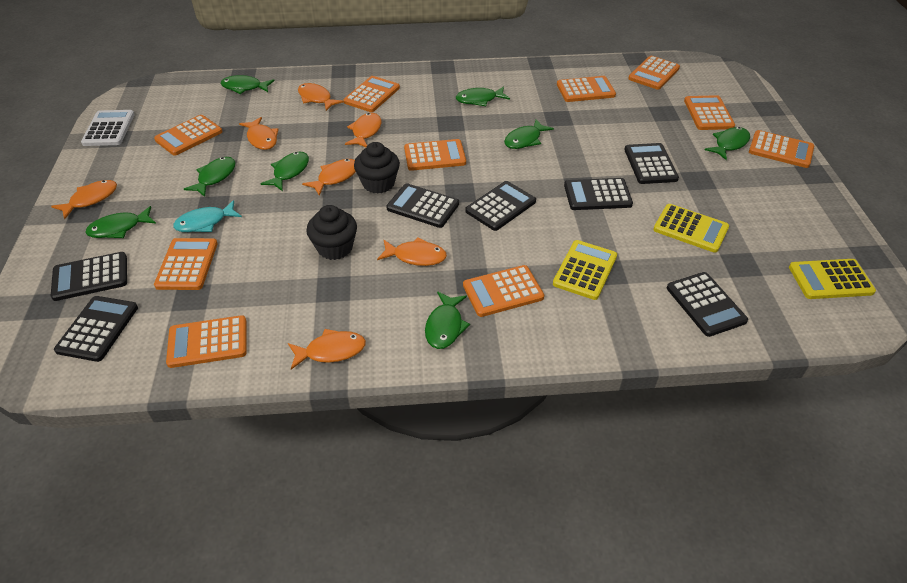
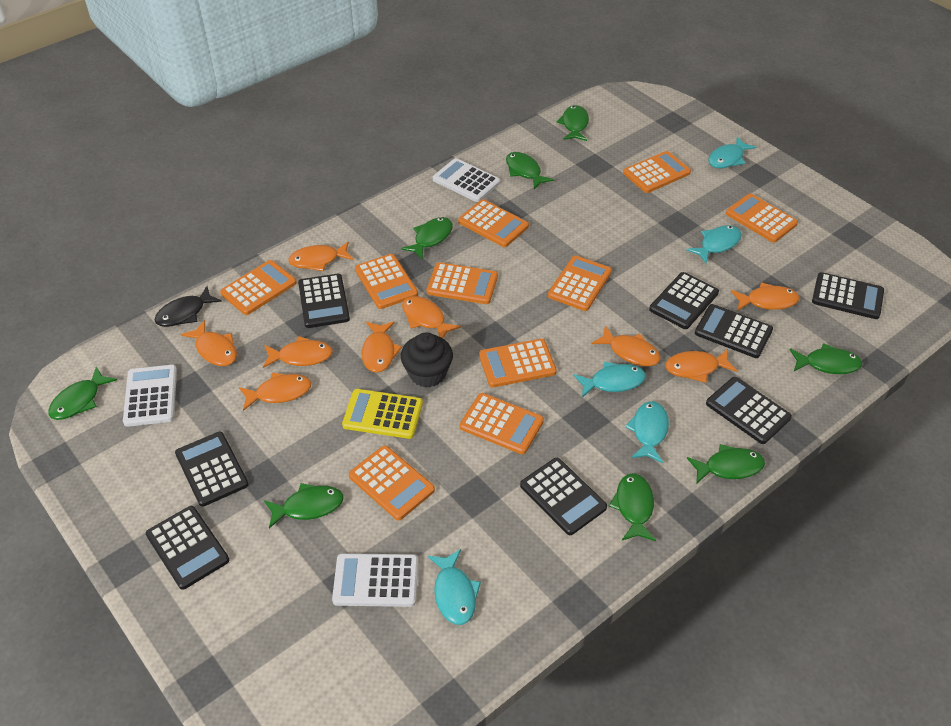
black calculator: [51,252,127,301] [54,296,138,362] [386,183,459,228] [465,181,536,231] [564,178,633,210] [624,143,679,184] [667,272,748,337] = 7 -> [146,506,229,590] [175,432,249,507] [298,274,350,328] [520,458,607,535] [649,272,719,329] [695,304,773,358] [706,377,792,444] [812,272,884,319] = 8
black cupcake: [306,205,357,260] [354,142,400,194] = 2 -> [401,332,453,387] = 1
black fish: none = 0 -> [155,286,222,327] = 1
orange fish: [51,180,117,219] [239,117,279,150] [288,329,366,370] [298,83,344,111] [302,159,356,196] [345,113,381,147] [377,237,447,266] = 7 -> [181,320,237,366] [239,372,311,411] [263,336,333,368] [288,241,354,271] [362,321,402,373] [402,296,461,338] [591,325,661,366] [665,349,737,383] [731,282,799,311] = 9
turquoise fish: [173,200,242,232] = 1 -> [428,549,481,625] [574,362,646,398] [625,401,669,463] [686,225,742,264] [708,137,756,168] = 5
white calculator: [81,110,135,146] = 1 -> [123,365,177,427] [332,553,418,607] [433,158,500,202] = 3
yellow calculator: [553,240,617,300] [653,204,729,253] [789,259,876,299] = 3 -> [342,389,423,439] = 1

